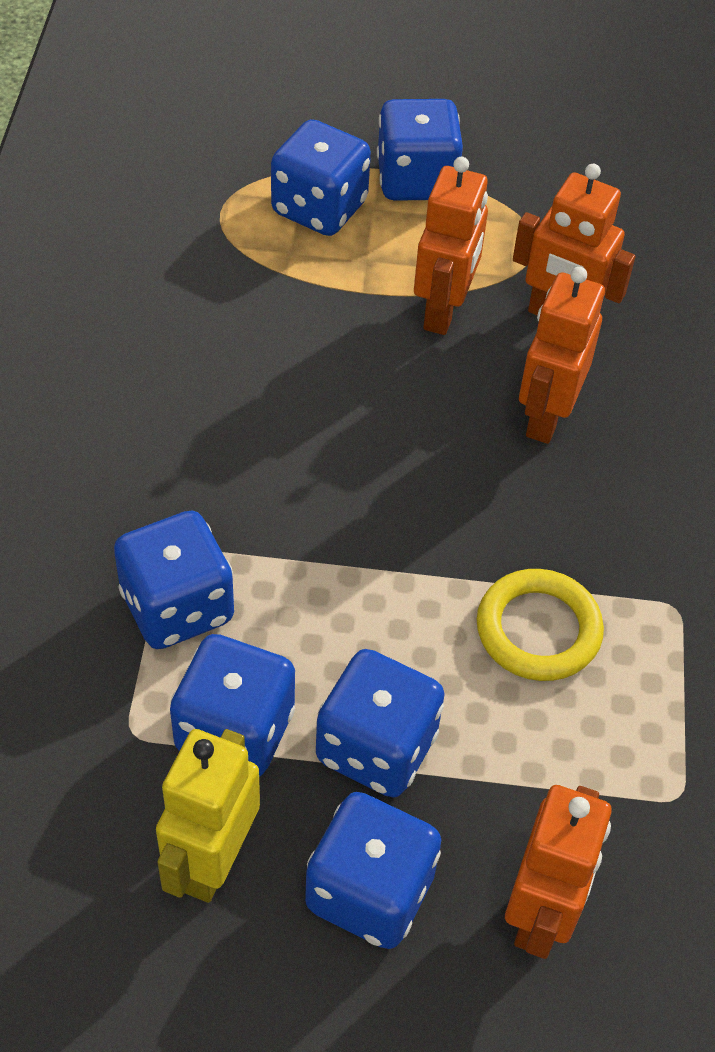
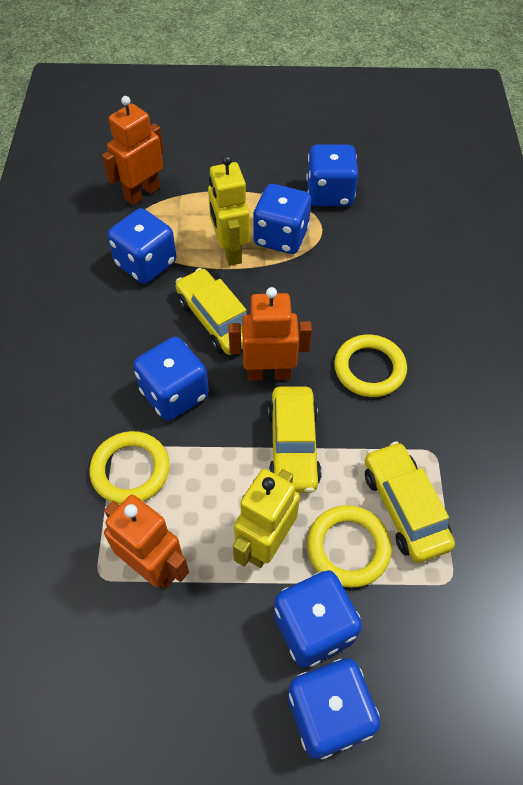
orange robot: [414,157,488,335] [505,785,612,959] [513,164,635,315] [519,267,605,444] = 4 -> [102,96,164,206] [104,494,189,589] [229,287,312,381] = 3
yellow car: none = 0 -> [175,268,247,355] [268,387,322,493] [365,441,455,563] = 3
yellow ring: [477,569,604,681] = 1 -> [90,431,170,505] [307,505,392,588] [334,335,407,397] = 3
yellow robot: [156,729,260,903] = 1 -> [208,155,250,266] [233,469,300,568] = 2

